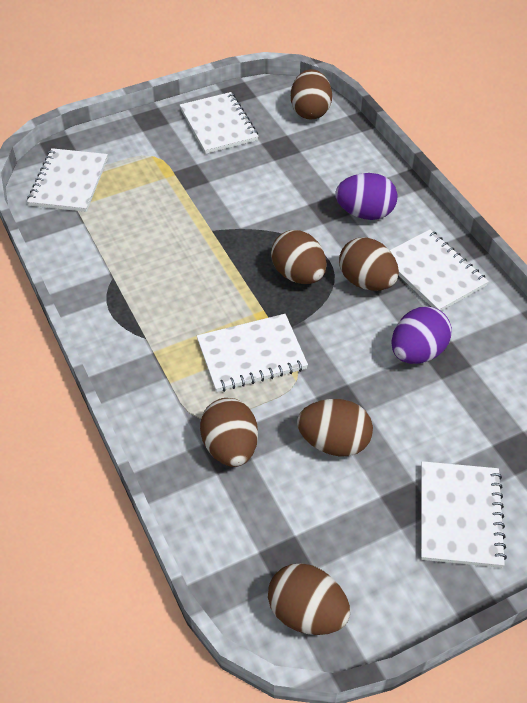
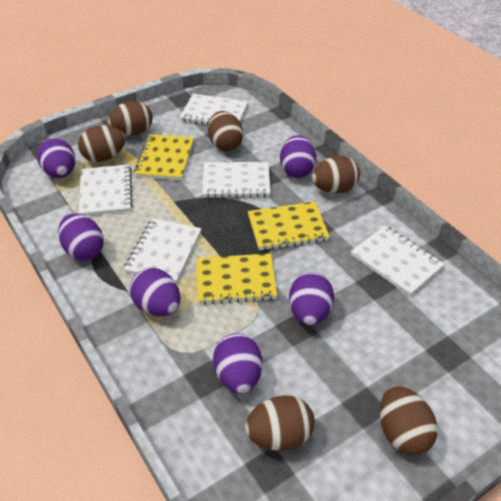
purple egg: [335,173,398,220] [391,307,452,364] = 2 -> [37,138,75,178] [58,213,104,261] [130,268,180,316] [213,333,262,394] [280,135,316,178] [289,272,334,326] = 6
yellow notebook: none = 0 -> [134,134,194,180] [196,253,277,305] [248,202,330,251] = 3

